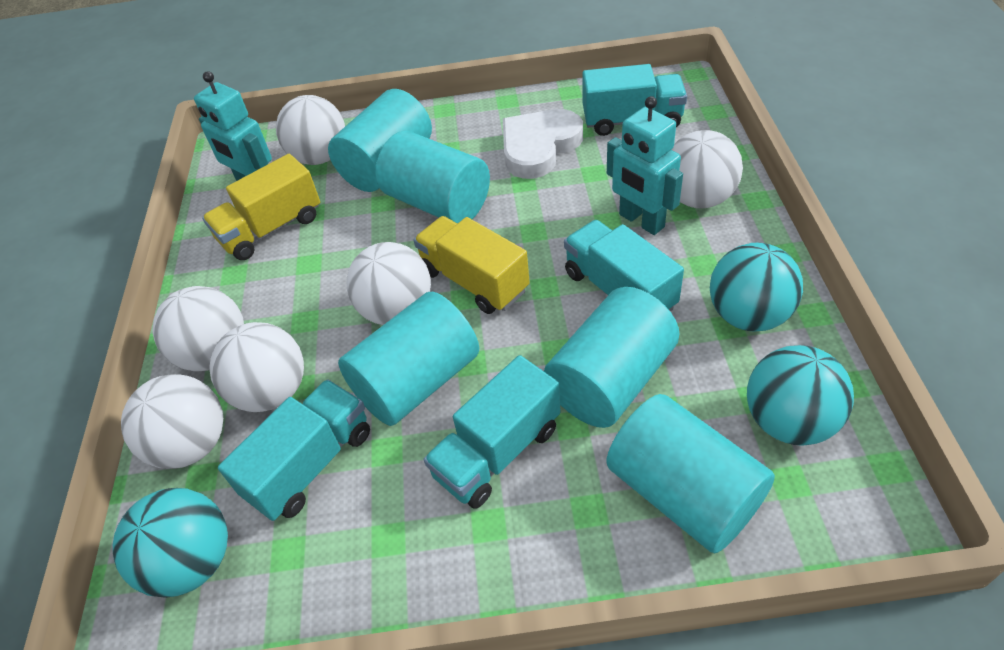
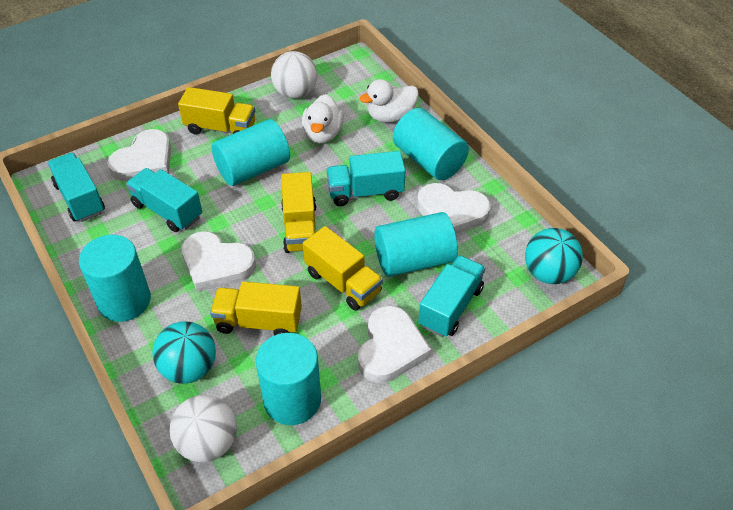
turquoise ball: [113,488,228,598] [710,243,803,331] [747,345,854,446] = 3 -> [153,321,216,384] [525,228,583,284] = 2
turquoise robot: [194,71,272,181] [607,96,683,235] = 2 -> none = 0
white ball: [121,374,223,469] [153,286,244,371] [209,322,304,412] [276,95,345,165] [347,242,431,325] [672,130,743,208] = 6 -> [169,395,237,462] [271,51,317,99] = 2
white duck: none = 0 -> [302,94,344,144] [359,79,419,123] = 2
white heart: [503,109,583,179] = 1 -> [107,129,171,182] [182,231,256,292] [358,306,431,383] [417,183,491,234] = 4
yellow truck: [202,154,320,260] [414,216,530,314] = 2 -> [178,87,255,134] [210,281,302,336] [281,172,316,253] [303,226,383,311] = 4

